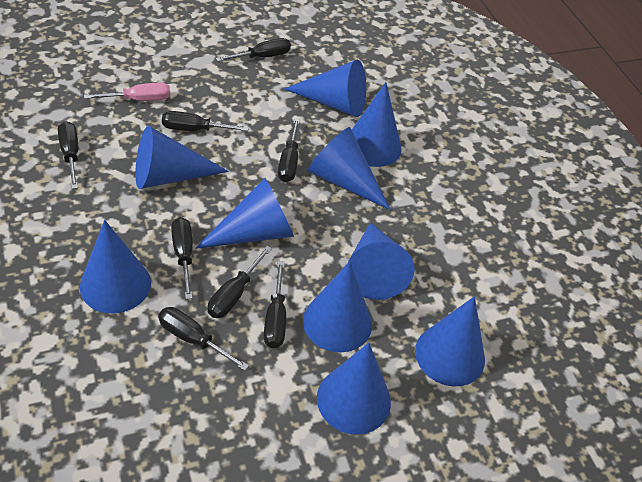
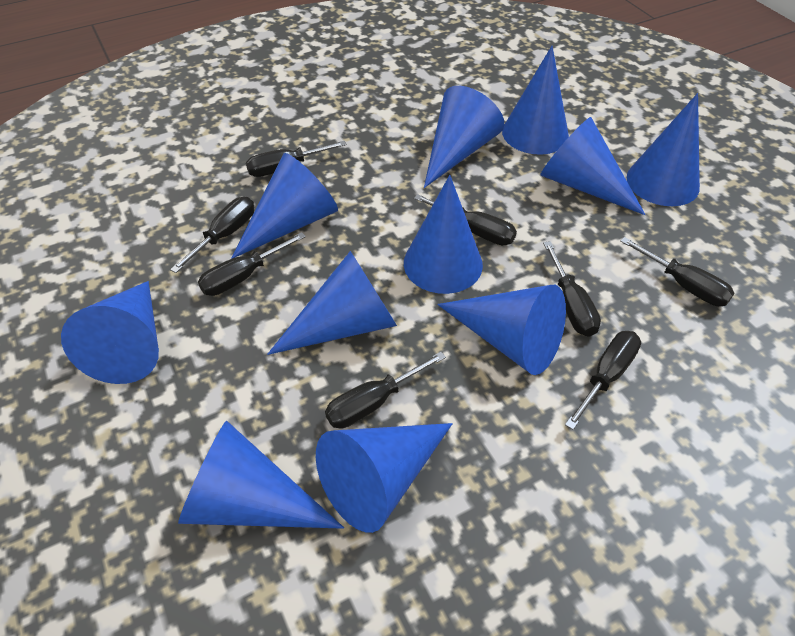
blue cone: [80,220,151,314] [135,126,229,189] [195,178,294,249] [285,60,366,117] [303,261,372,352] [307,127,391,211] [317,343,391,435] [348,222,415,300] [352,82,402,167] [415,296,485,386] = 10 -> [61,281,159,384] [178,421,344,529] [231,153,338,259] [267,251,397,355] [316,423,453,533] [404,175,483,294] [424,86,504,188] [437,285,566,375] [502,46,569,155] [540,117,646,215] [627,93,700,206] = 11
pink screwdriver: [84,82,170,101] = 1 -> none = 0

